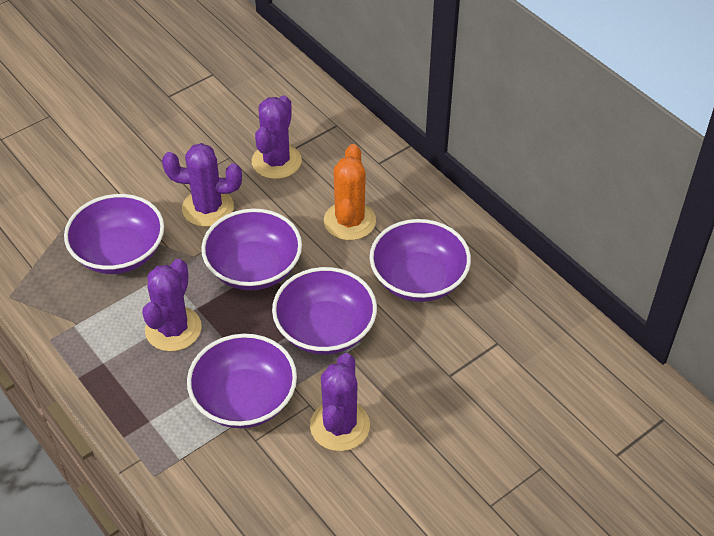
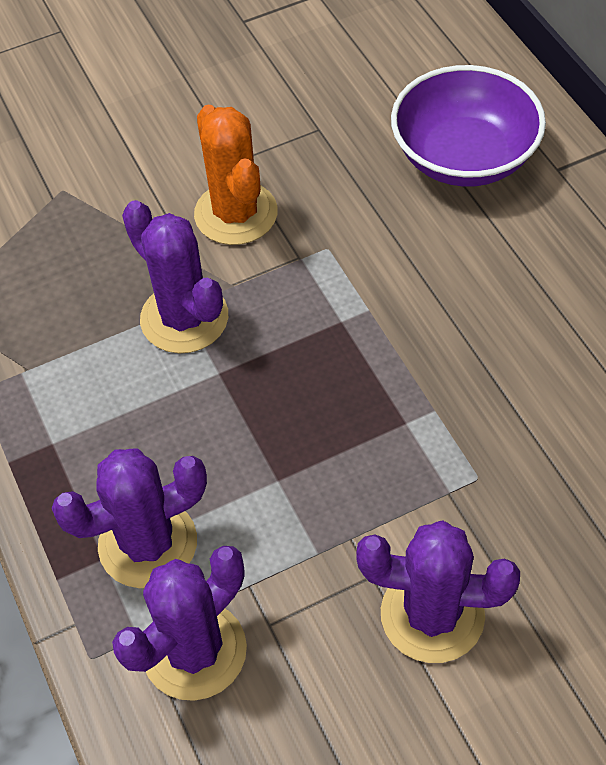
purple bowl: [64,194,164,274] [187,334,297,428] [201,208,302,290] [272,267,377,355] [370,219,471,302] = 5 -> [391,65,546,187] = 1

